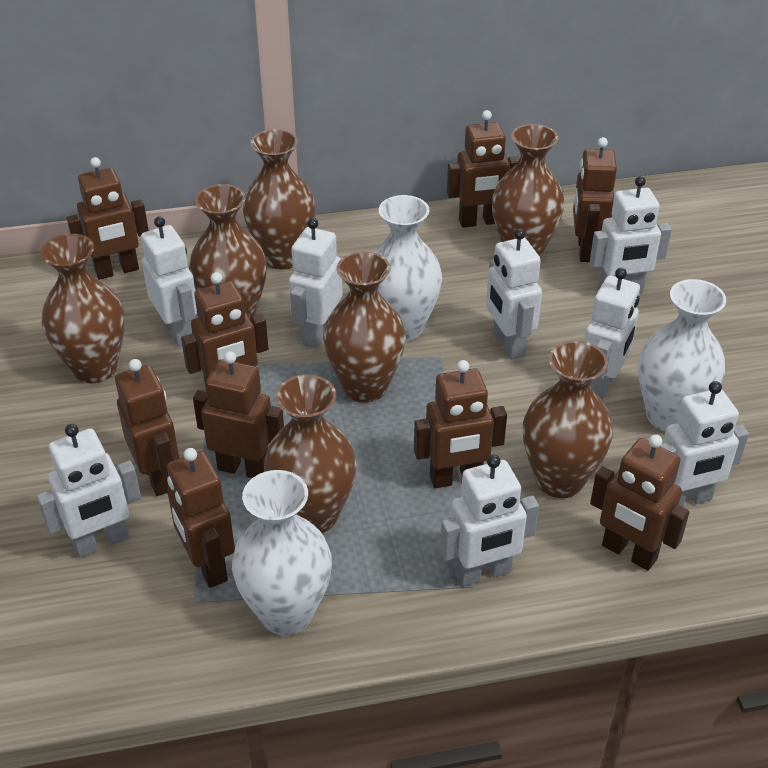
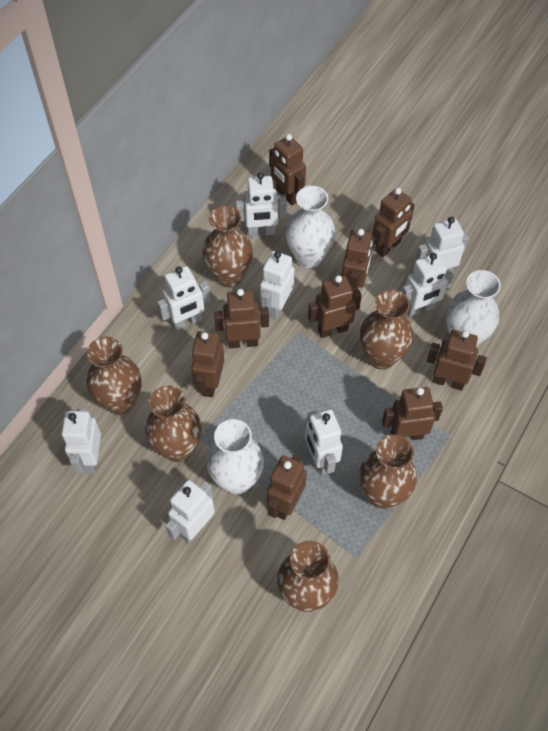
brown vase: [40,234,125,383] [189,184,267,320] [243,129,316,270] [264,375,356,533] [323,251,406,403] [492,124,565,258] [523,341,613,498] = 7 -> [86,337,142,415] [145,386,202,462] [202,205,253,287] [277,541,339,612] [359,434,417,509] [360,290,413,370] = 6

